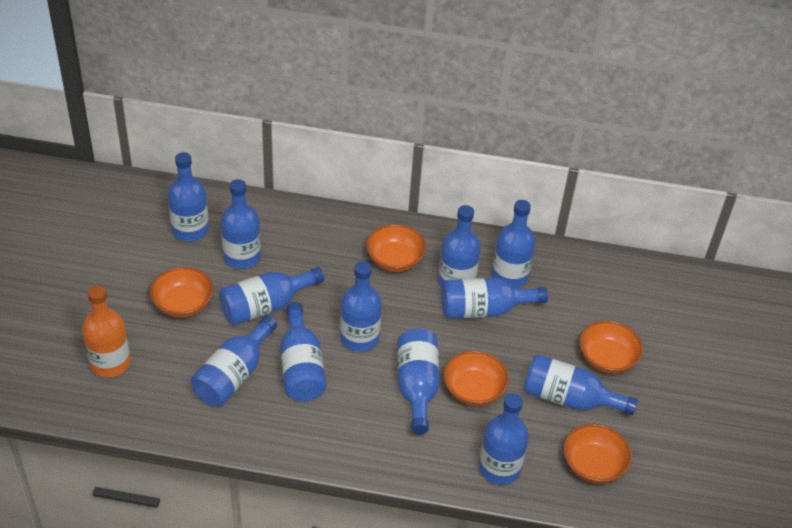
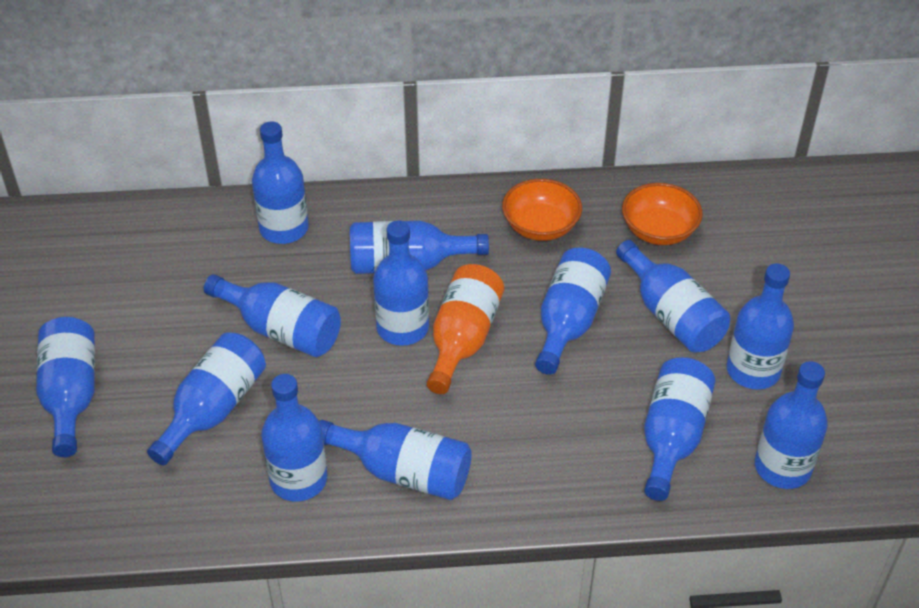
blue bottle: [168,152,209,241] [191,316,277,406] [219,267,324,325] [221,179,261,269] [280,302,326,401] [340,261,382,352] [397,329,440,434] [438,205,481,287] [441,278,548,319] [479,393,529,485] [492,200,535,288] [524,354,638,415] = 12 -> [36,317,95,457] [147,332,266,465] [204,274,341,357] [252,121,309,244] [261,374,327,501] [319,420,472,500] [350,221,489,274] [373,220,429,346] [535,248,611,375] [616,240,730,353] [644,357,716,501] [727,263,794,390] [755,361,828,489] = 13
orange bowl: [150,267,214,318] [366,224,426,272] [443,350,509,406] [563,424,632,484] [579,320,643,374] = 5 -> [502,179,582,241] [622,183,703,245] = 2

